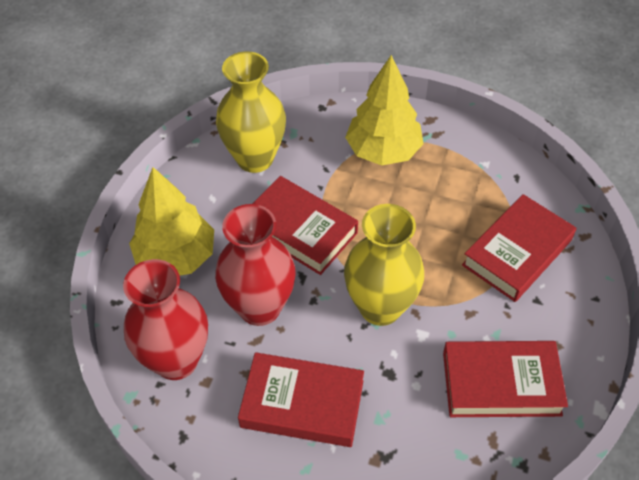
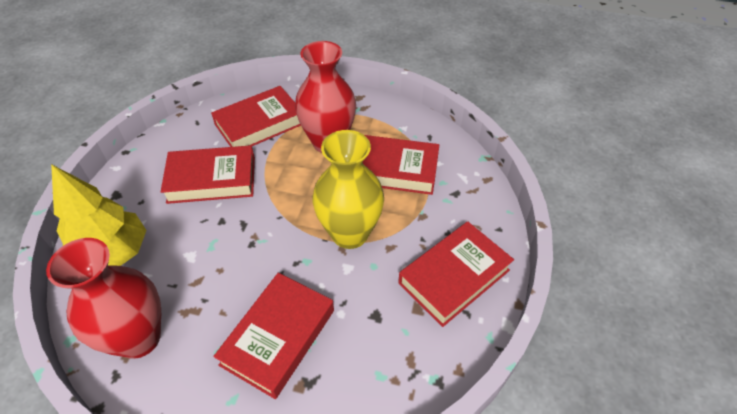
red book: [238,352,364,447] [253,176,358,275] [443,341,568,417] [462,194,576,302] = 4 -> [161,145,255,204] [211,86,301,147] [213,273,334,399] [362,135,439,195] [398,221,514,327] = 5
yellow tree: [129,167,214,276] [345,55,423,166] = 2 -> [51,164,147,266] = 1
yellow vase: [216,52,286,173] [344,204,424,326] = 2 -> [313,130,384,249] = 1

